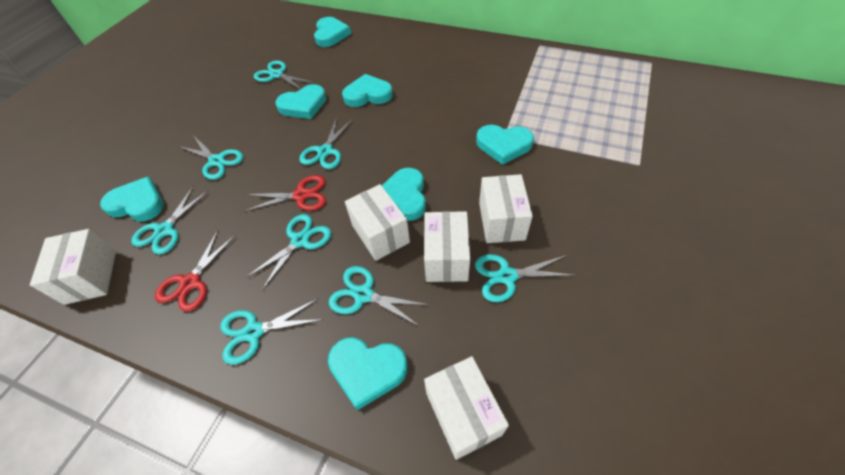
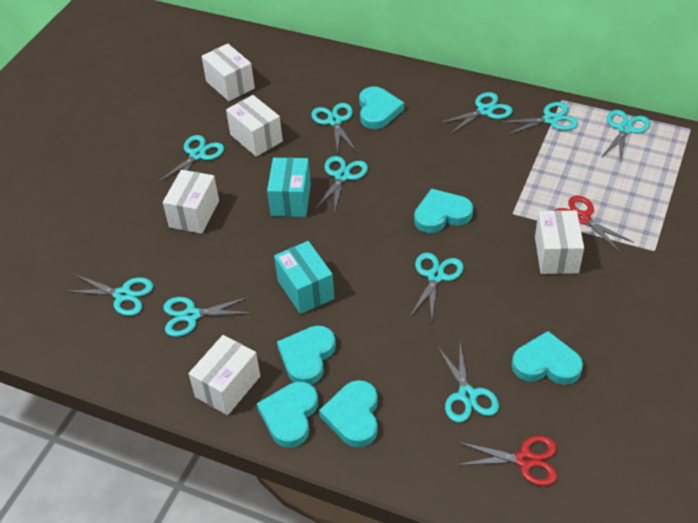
turquoise box: none = 0 -> [267,157,311,217] [274,241,334,314] = 2
turquoise heart: [100,177,164,222] [276,84,327,119] [314,17,351,47] [328,337,408,410] [342,74,393,107] [382,168,426,221] [476,125,534,165] = 7 -> [257,382,318,448] [277,325,336,385] [319,380,378,448] [359,86,404,129] [414,189,473,233] [512,331,583,385] = 6
turquoise scissors: [131,186,209,255] [178,135,243,180] [221,298,323,365] [246,214,331,290] [254,61,314,90] [299,117,353,169] [329,266,429,327] [475,254,576,302] = 8 -> [65,274,153,316] [157,135,224,183] [164,297,253,337] [311,103,357,154] [315,156,368,215] [410,253,464,321] [437,343,499,423] [438,92,513,135] [499,102,578,136] [601,110,650,164] = 10

